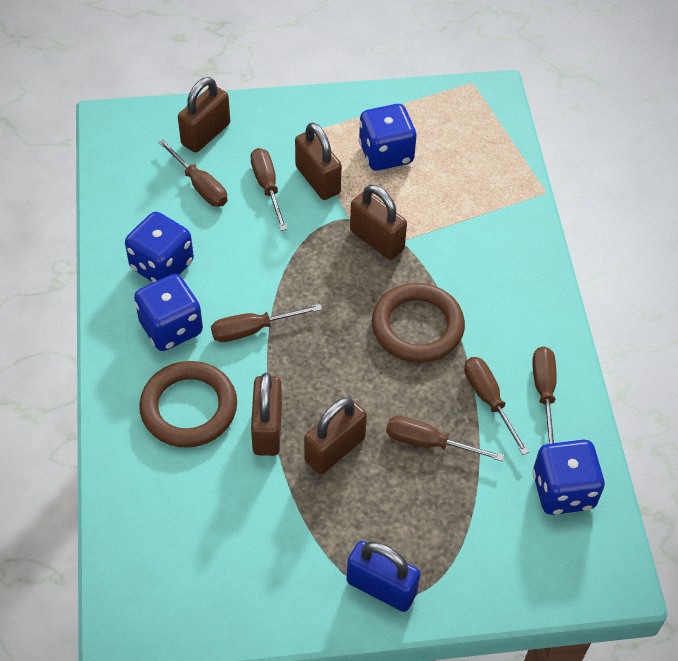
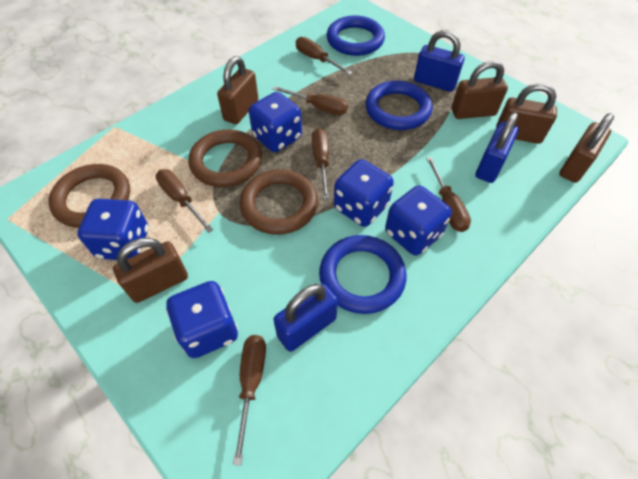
blue dice: [125,212,194,282] [134,274,203,351] [359,104,417,171] [532,440,605,515] = 4 -> [77,199,148,260] [166,281,238,358] [249,92,302,152] [334,159,394,227] [385,185,452,256] = 5
blue padlock: [347,541,420,612] = 1 -> [273,284,338,352] [414,30,465,92] [476,112,519,183] = 3
blue ring: none = 0 -> [319,235,406,314] [327,16,385,56] [365,80,432,130] = 3
brown ring: [139,361,237,448] [372,283,465,363] = 2 -> [48,164,130,228] [188,129,262,187] [240,169,318,235] = 3

